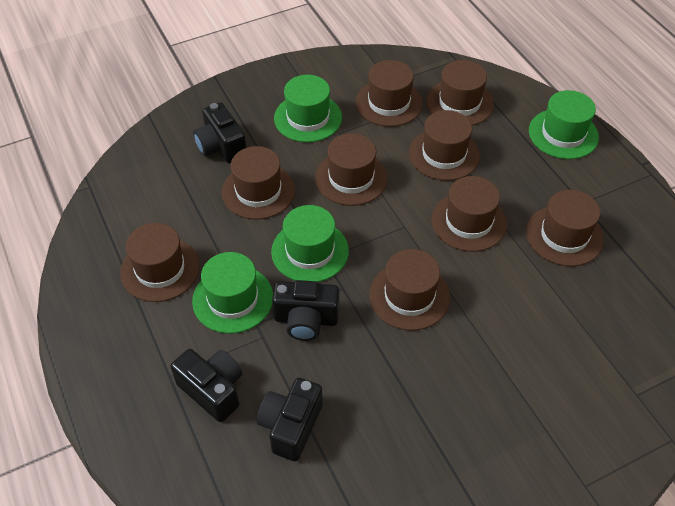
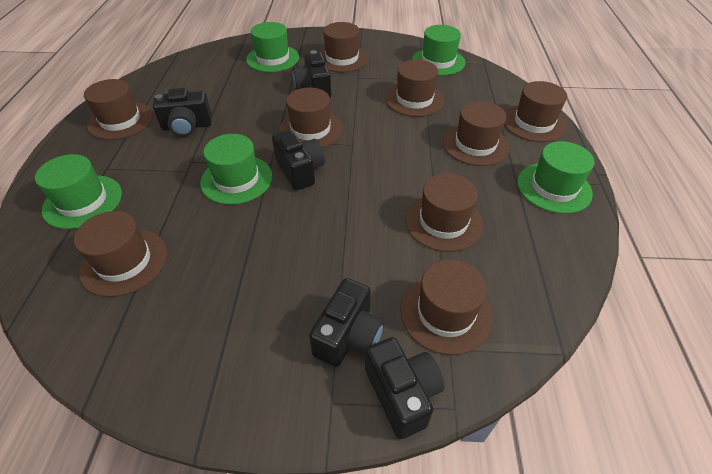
black camera: [171,349,242,422] [193,102,246,164] [257,378,323,462] [272,280,339,341] = 4 -> [153,88,212,137] [272,130,325,190] [293,50,331,97] [309,278,384,367] [365,337,445,439] = 5
green hat: [192,252,273,334] [271,205,349,282] [274,75,342,142] [529,90,599,159] = 4 -> [35,154,122,229] [200,134,272,205] [246,22,299,72] [412,25,465,76] [517,141,595,214] = 5

